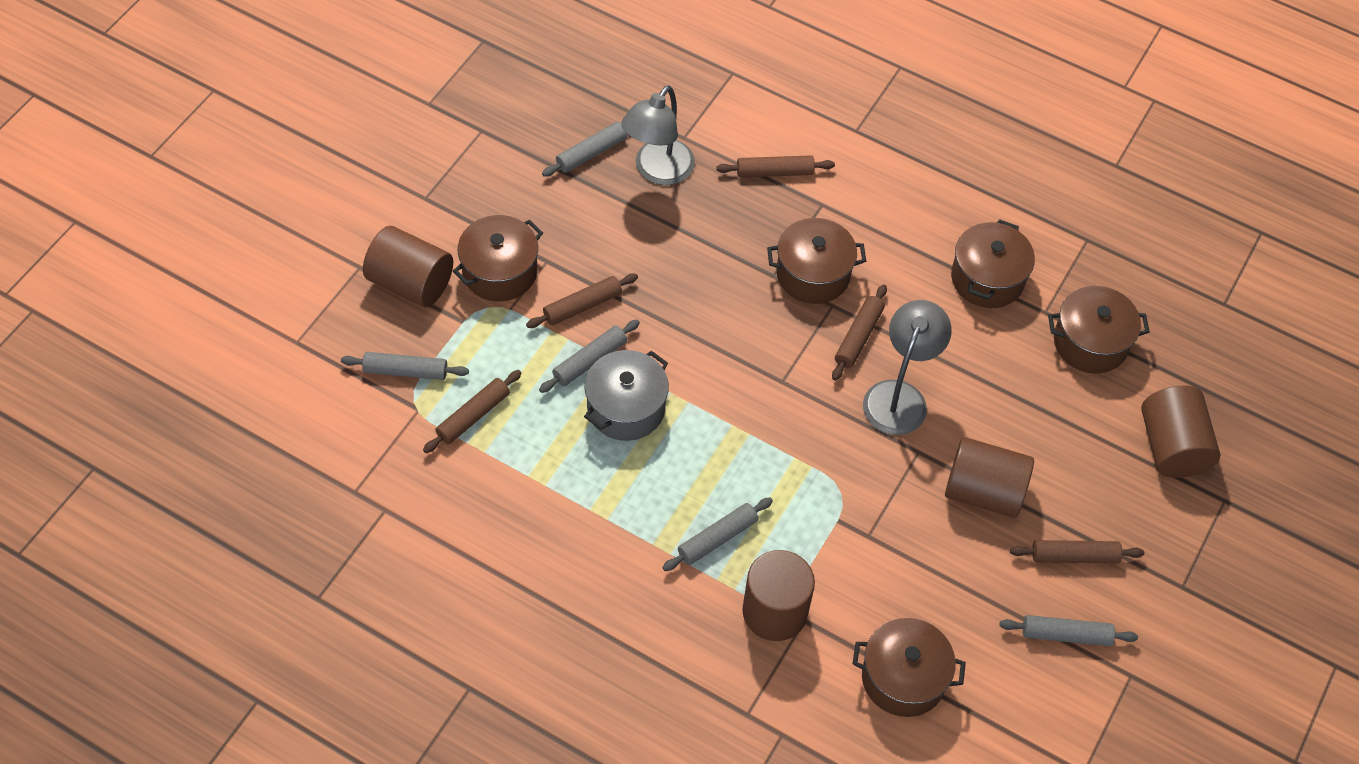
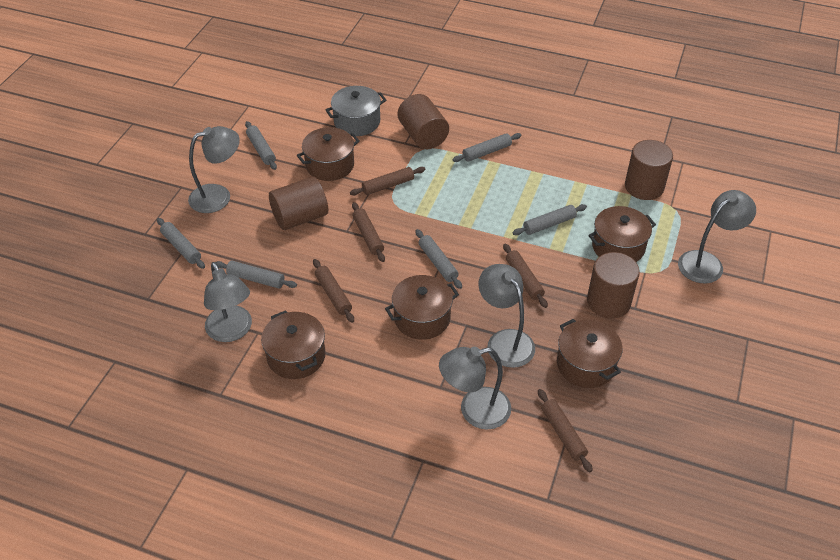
grey lamp: [621,85,695,185] [863,300,952,435] = 2 -> [188,126,240,213] [204,262,252,342] [439,347,511,430] [478,264,535,368] [678,190,756,283] = 5
grey rolling pin: [341,352,469,380] [539,320,640,393] [542,122,627,177] [662,497,773,571] [999,615,1138,646] = 5 -> [157,218,205,269] [215,261,297,288] [245,121,277,170] [415,229,462,289] [452,133,521,162] [512,204,587,235] = 6

